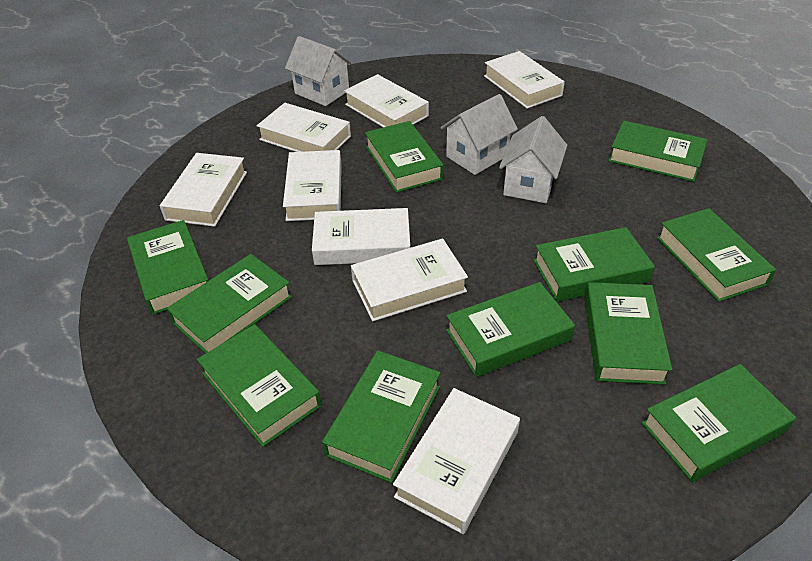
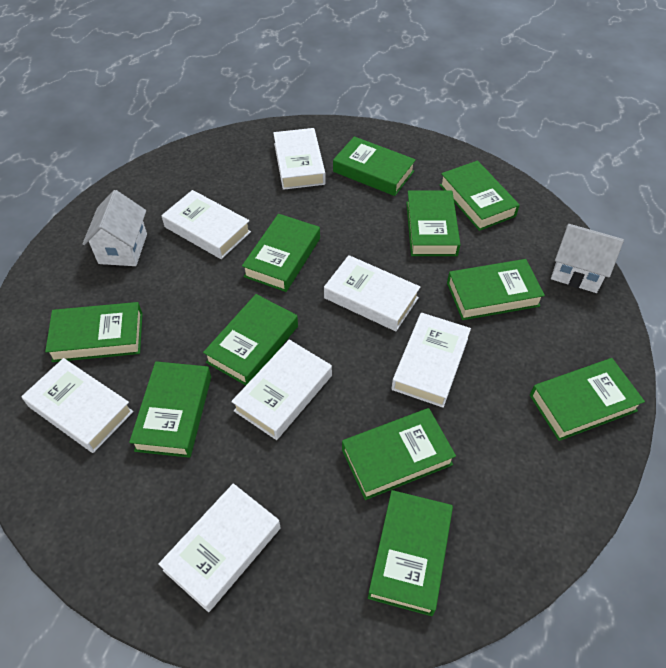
white book: [160,153,247,227] [257,103,351,152] [283,150,342,221] [312,208,410,265] [344,74,429,127] [351,239,468,321] [393,388,520,534] [484,51,565,109] = 8 -> [21,358,133,453] [158,483,280,612] [161,190,251,259] [231,340,332,440] [273,128,326,190] [324,255,420,331] [391,313,471,408] = 7
white house: [285,36,352,106] [441,94,518,175] [499,116,567,203] = 3 -> [82,190,147,266] [551,224,624,293] = 2

